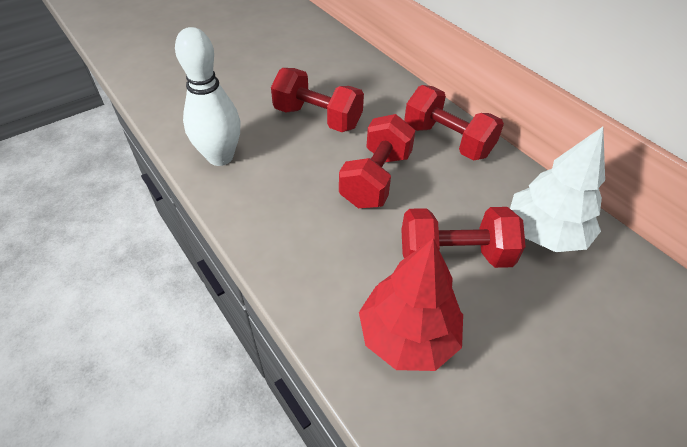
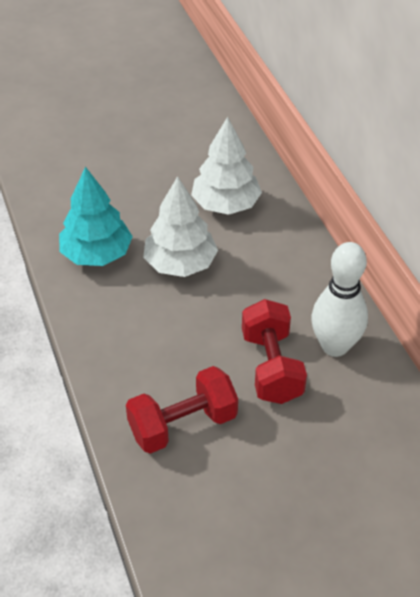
red dumbbell: [271,68,364,132] [339,114,415,208] [401,207,526,268] [404,85,504,161] = 4 -> [126,366,238,454] [242,299,307,404] = 2
red tree: [359,238,463,371] = 1 -> none = 0
turquoise tree: none = 0 -> [59,167,133,266] = 1
white tree: [510,127,605,252] = 1 -> [143,176,218,277] [191,117,262,215] = 2

